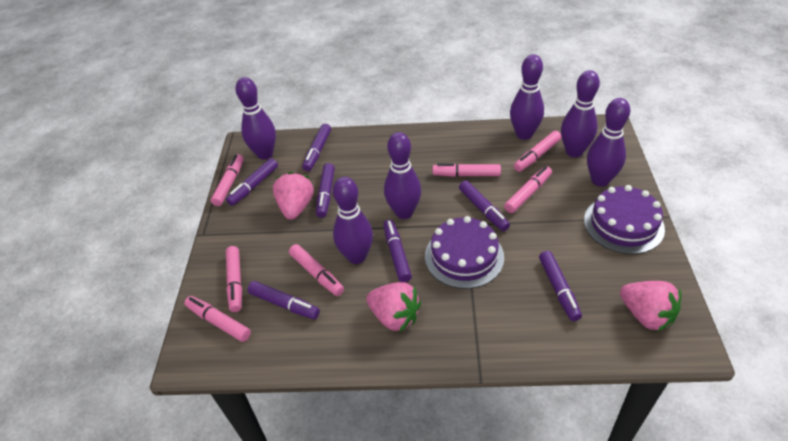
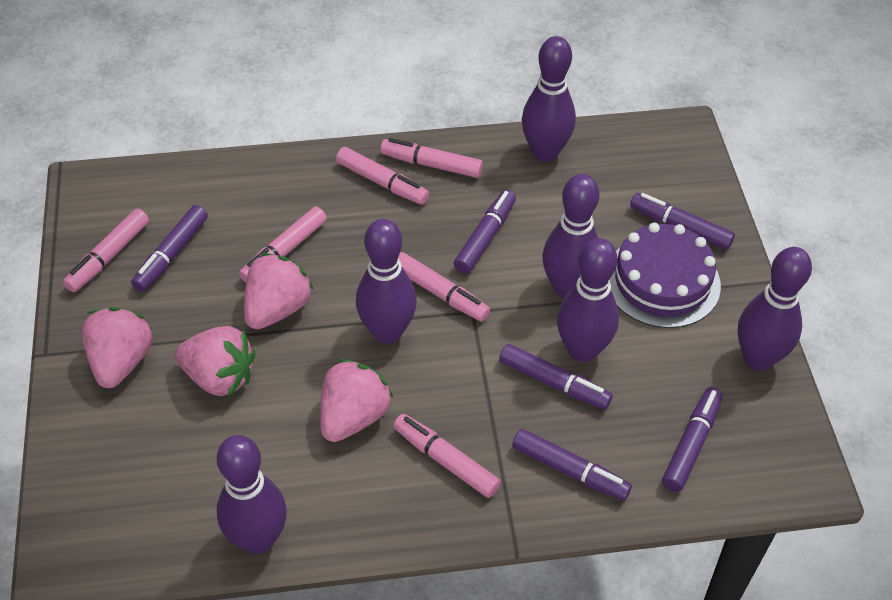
pink marker: [184,296,251,342] [211,154,244,206] [226,246,242,312] [289,244,344,296] [433,163,501,177] [504,166,552,213] [514,131,562,172] = 7 -> [63,209,149,292] [239,207,327,283] [336,147,429,205] [380,138,483,178] [393,414,501,498] [399,252,490,322] = 6
pink strawberry: [273,172,314,220] [366,282,421,332] [620,281,681,332] = 3 -> [81,307,153,388] [175,326,256,397] [244,253,314,329] [320,359,393,442] = 4
purple cake: [425,216,504,289] [584,185,665,254] = 2 -> [610,223,721,328] = 1
purple marker: [226,158,278,206] [248,281,320,319] [302,124,331,171] [316,163,335,218] [384,220,412,282] [459,180,510,231] [539,251,582,321] = 7 -> [131,205,208,292] [454,190,516,274] [499,344,613,409] [512,429,632,501] [630,193,735,250] [662,387,723,492] = 6

